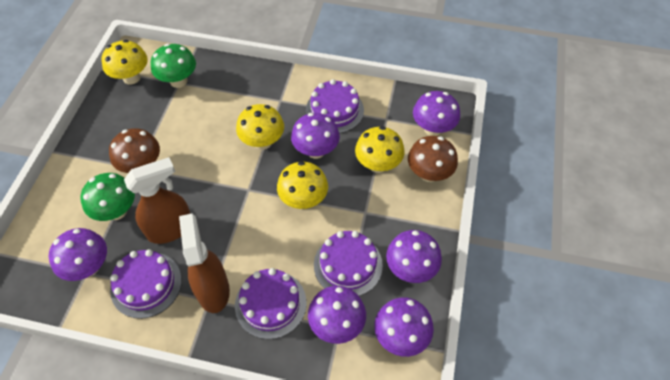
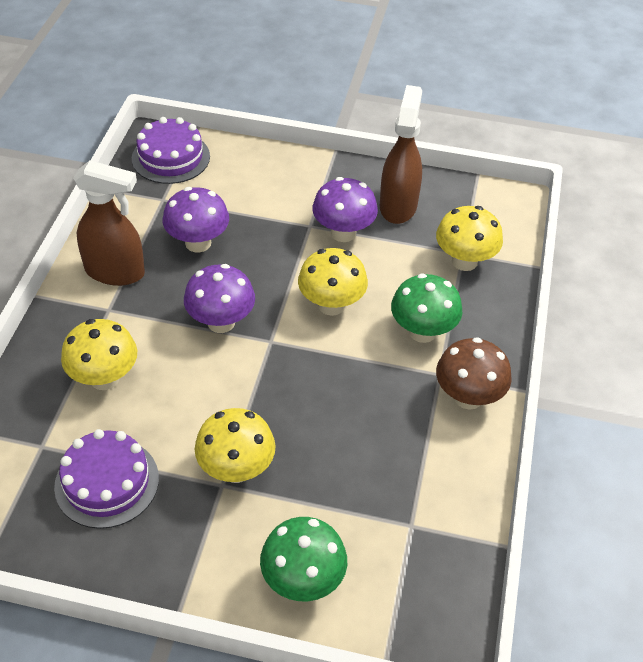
brown mushroom: [109,128,160,173] [408,136,458,182] = 2 -> [436,337,512,410] = 1
purple cake: [110,249,182,319] [235,268,307,339] [306,79,364,133] [314,231,383,296] = 4 -> [54,429,159,529] [132,117,210,184] = 2
purple mushroom: [49,228,107,281] [291,113,340,159] [308,286,366,344] [374,297,434,357] [386,230,442,283] [413,91,460,136] = 6 -> [163,187,229,253] [184,264,255,333] [312,177,378,242] = 3

